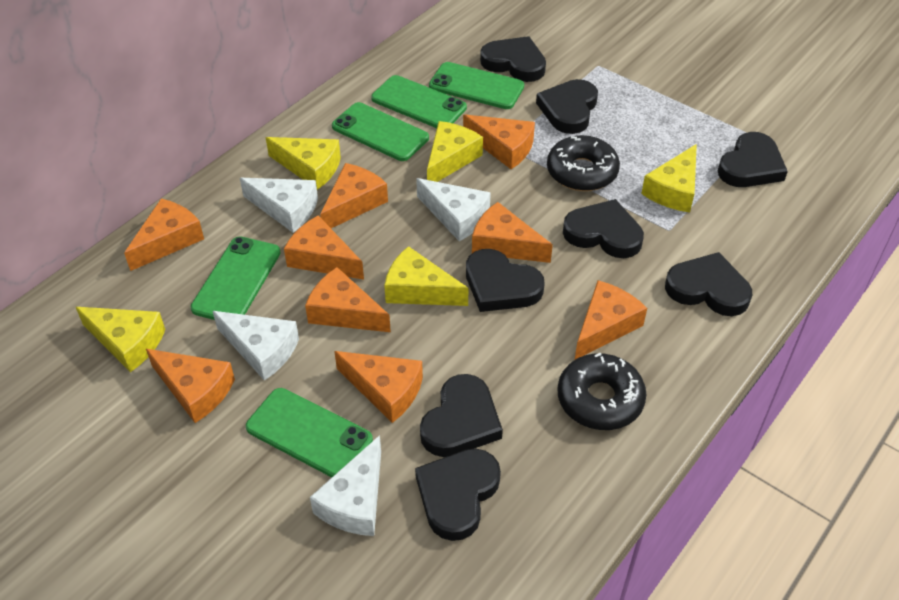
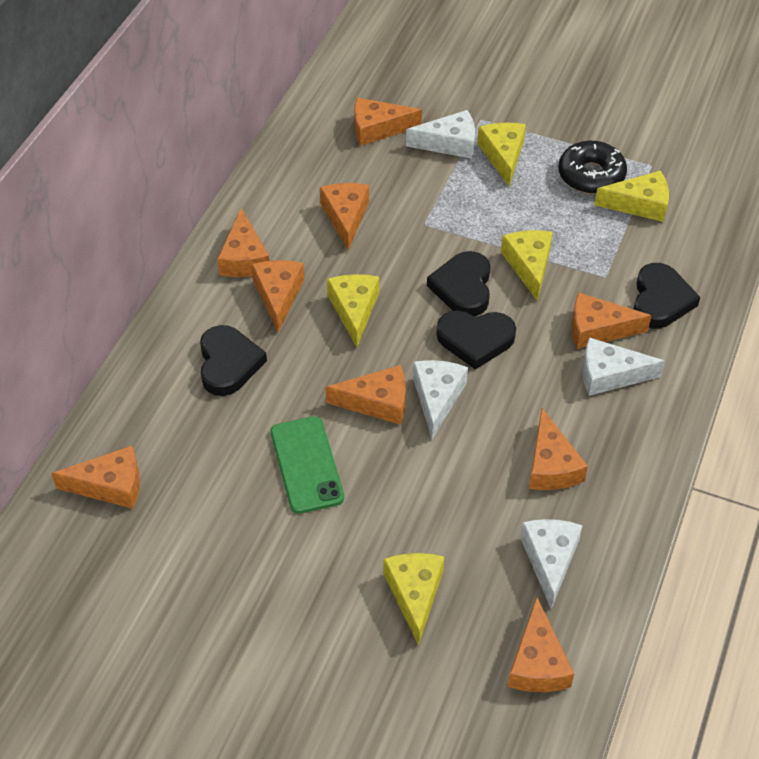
black donut: [547,135,620,191] [557,353,646,430] = 2 -> [559,141,627,194] = 1
black heart: [415,449,501,541] [420,374,503,457] [466,249,545,312] [480,36,546,82] [536,79,598,134] [563,199,644,258] [665,252,752,316] [718,132,788,187] = 8 -> [200,325,267,396] [427,251,490,317] [436,310,516,370] [633,263,700,328] = 4
green phone: [190,236,281,320] [246,388,373,477] [332,102,429,161] [371,75,467,128] [429,62,524,109] = 5 -> [271,416,344,514] = 1

